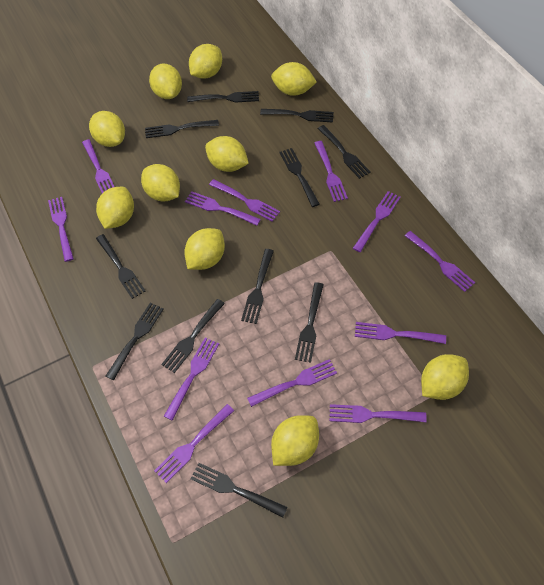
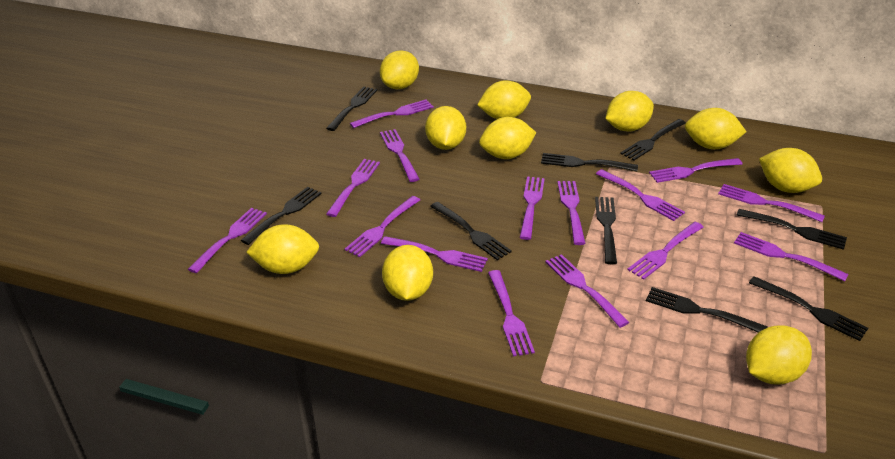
black fork: [96,234,145,299] [106,303,164,380] [145,120,219,138] [161,299,225,373] [187,91,259,103] [191,463,288,518] [241,249,274,324] [260,109,334,123] [279,148,320,207] [295,282,324,363] [318,125,371,179] = 11 -> [241,187,322,245] [326,87,377,131] [430,202,512,260] [541,153,638,171] [595,197,617,264] [620,119,686,161] [646,287,768,333] [736,209,847,250] [749,276,868,341] = 9
purple fork: [48,197,74,262] [82,139,114,193] [154,404,234,483] [163,338,219,421] [185,191,261,226] [209,179,280,222] [247,359,337,407] [314,141,348,202] [330,404,427,423] [353,191,401,252] [355,322,446,344] [405,231,475,292] = 12 -> [188,208,267,273] [326,159,380,217] [345,196,420,257] [350,100,434,128] [380,129,420,182] [381,236,488,272] [488,270,535,357] [520,177,545,240] [545,254,630,328] [557,181,586,245] [596,169,685,221] [627,222,704,280] [649,158,742,183] [718,184,825,222] [734,232,848,281] = 15

